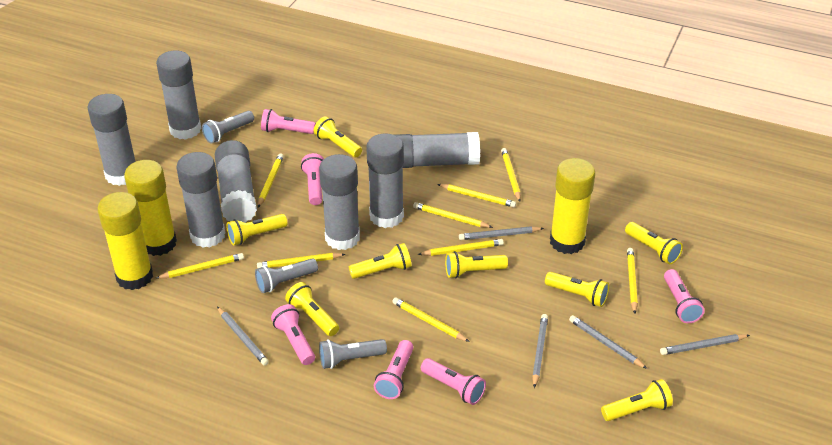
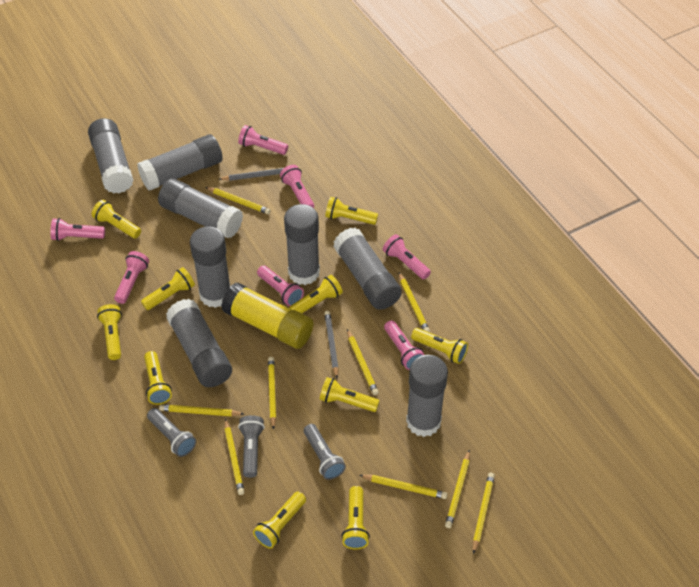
grey glue stick: [88,94,136,186] [156,51,202,140] [176,152,225,248] [215,140,257,223] [319,154,360,250] [366,133,404,228] [395,132,480,168] = 7 -> [88,118,134,194] [137,134,223,191] [158,179,243,238] [166,299,232,387] [190,226,230,308] [284,204,320,285] [333,227,402,310] [406,355,448,437] = 8
grey pencil: [217,307,269,366] [459,226,544,240] [532,314,548,388] [569,315,647,369] [660,334,750,355] = 5 -> [219,168,284,181] [324,311,339,378] = 2
pink flashlight: [261,109,316,134] [271,304,315,365] [301,153,324,205] [374,340,414,399] [421,358,486,405] [664,269,705,323] = 6 -> [50,218,105,241] [114,251,149,304] [238,125,288,155] [257,265,304,307] [280,165,314,208] [383,234,431,280] [384,320,424,370] = 7
yellow flashlight: [226,214,288,246] [285,282,339,336] [314,116,362,158] [349,243,412,279] [445,251,508,278] [545,272,609,307] [601,379,673,421] [625,222,683,264] = 8 -> [92,200,141,239] [97,304,122,360] [141,267,195,310] [144,351,172,405] [253,492,306,549] [289,275,343,313] [320,377,380,412] [325,197,378,225] [341,486,370,549] [411,328,468,364] = 10
yellow glue stick: [97,192,153,290] [124,160,177,256] [550,158,595,254] = 3 -> [221,282,314,349] = 1

